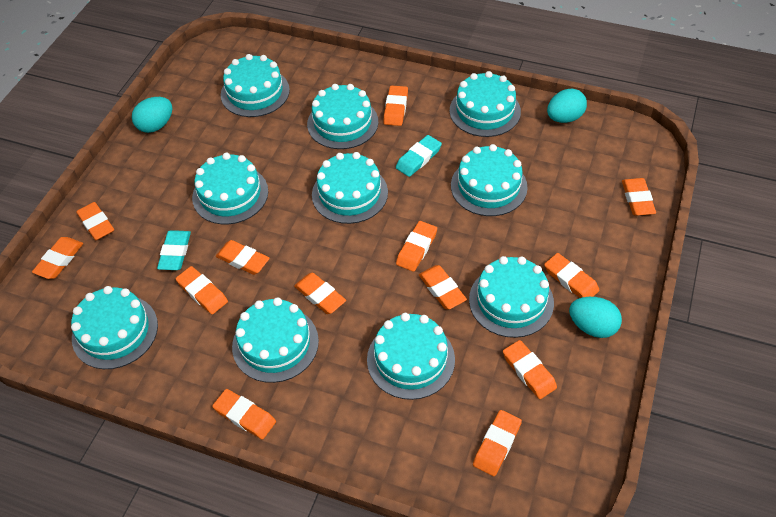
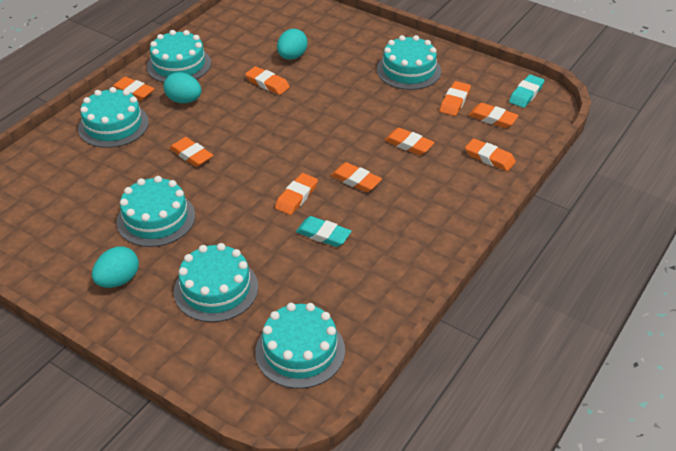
orange eraser: [32,237,83,279] [76,202,114,240] [176,266,228,314] [212,389,276,439] [216,240,270,275] [294,273,346,314] [383,85,408,126] [396,221,437,272] [419,265,467,309] [473,410,522,476] [503,340,557,399] [544,253,599,298] [622,178,656,216] = 13 -> [112,77,155,101] [169,137,213,167] [245,66,290,95] [275,173,318,215] [331,162,382,192] [384,128,435,155] [440,81,471,116] [465,138,516,171] [469,103,519,128] = 9
turquoise cake: [71,286,158,369] [192,153,268,224] [221,54,290,117] [232,297,319,383] [307,84,378,149] [312,152,388,224] [367,313,455,400] [450,71,521,137] [451,144,528,216] [469,256,554,338] = 10 -> [78,87,149,148] [116,176,195,247] [147,30,211,83] [174,243,258,322] [255,303,345,389] [377,35,441,90] = 6

